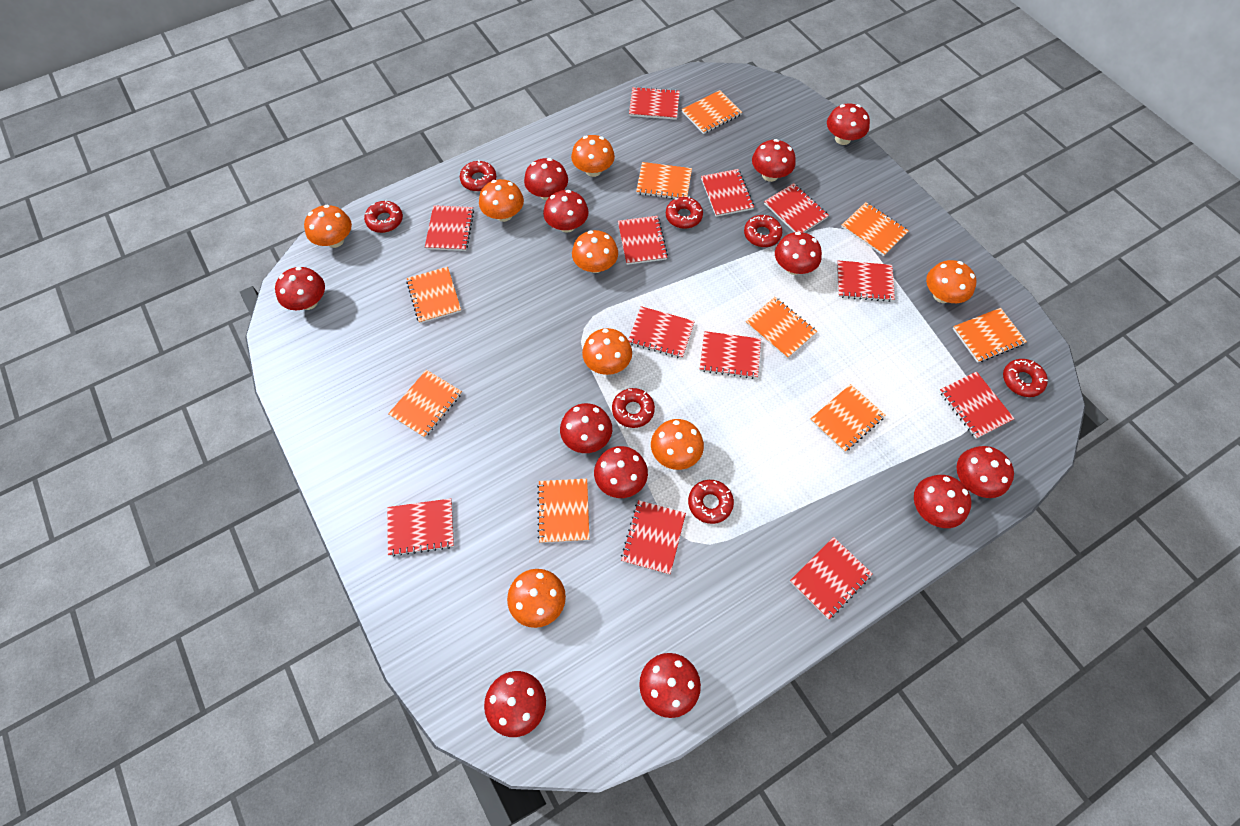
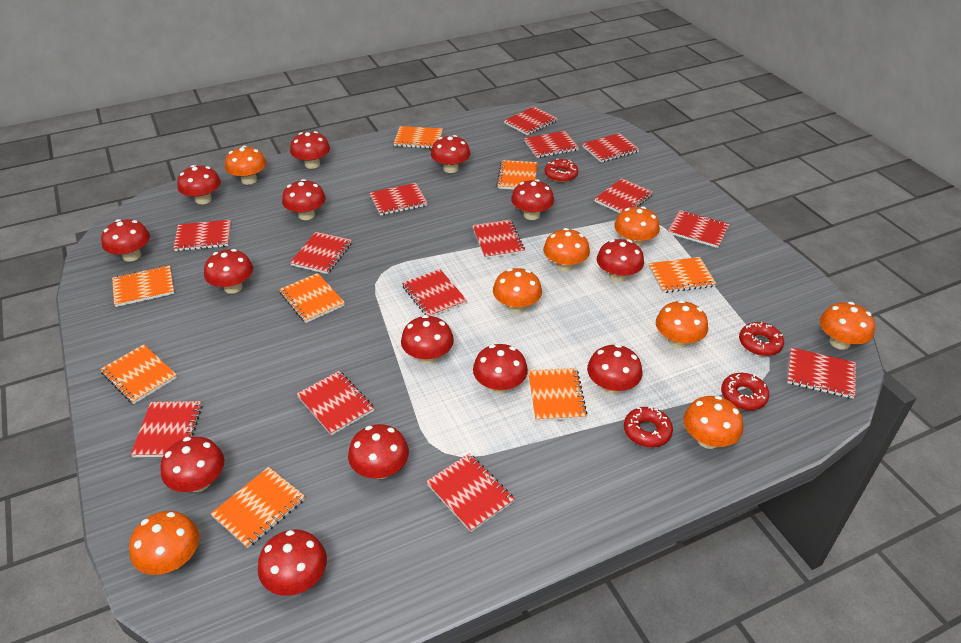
orange notebook: [388,370,462,438] [406,267,461,324] [537,479,589,543] [636,162,692,199] [682,90,742,134] [746,297,817,359] [810,384,885,452] [841,202,909,256] [953,308,1027,363] = 9 -> [100,344,177,404] [112,265,174,307] [210,467,305,548] [279,273,345,323] [394,126,443,148] [496,160,538,190] [528,368,587,421] [648,257,716,293] = 8
red donut: [364,200,403,233] [460,160,496,191] [612,388,655,428] [666,196,703,229] [688,480,734,524] [744,215,782,247] [1003,359,1048,397] = 7 -> [545,159,578,182] [624,406,673,447] [721,373,769,410] [739,322,784,356] = 4
red mushroom: [275,267,325,310] [484,671,546,737] [524,158,568,200] [543,190,589,233] [560,403,612,453] [594,446,648,498] [639,653,701,718] [752,139,796,182] [775,232,822,275] [827,103,870,145] [914,475,971,528] [957,446,1014,498] = 12 -> [101,219,150,262] [160,437,224,492] [177,165,221,205] [204,249,253,294] [258,529,327,596] [282,179,326,220] [290,131,330,169] [348,424,409,479] [401,315,454,364] [431,135,470,173] [473,344,528,394] [511,179,554,220] [587,344,642,395] [597,239,644,283] = 14
red notebook: [387,498,454,557] [425,205,474,251] [618,216,668,265] [621,500,686,575] [628,306,695,358] [629,87,680,120] [700,331,761,379] [701,169,754,217] [764,183,829,233] [790,537,873,619] [837,261,895,302] [939,372,1015,439] = 12 -> [131,401,202,457] [173,220,231,251] [290,232,352,274] [297,371,374,436] [370,183,428,216] [402,269,467,316] [426,453,515,532] [472,220,525,259] [504,106,558,135] [524,131,579,158] [582,133,639,163] [594,178,653,213] [668,210,730,248] [787,348,856,399] = 14

